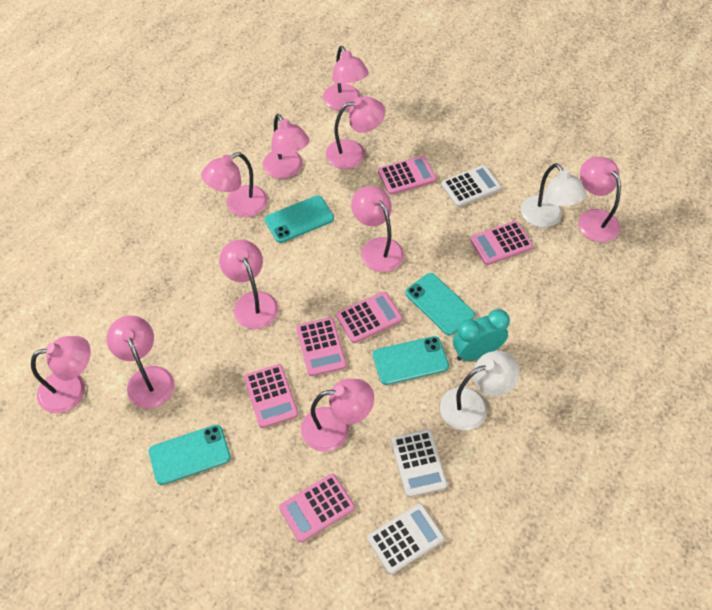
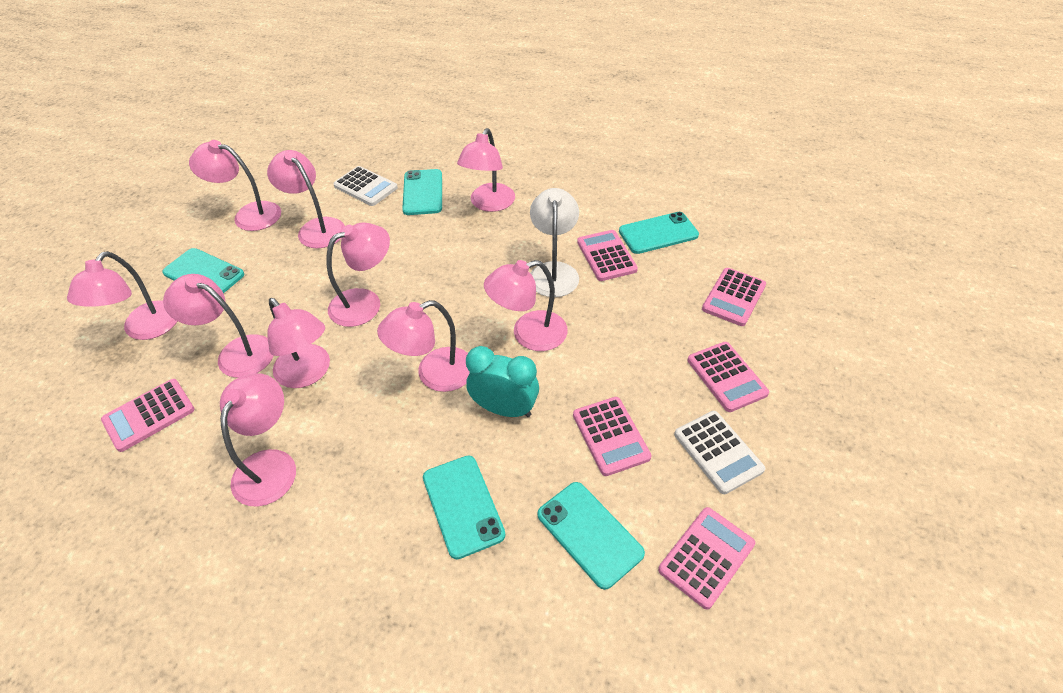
turquoise phone: [149,425,231,485] [265,196,334,243] [373,336,449,385] [405,273,475,336] = 4 -> [162,248,244,294] [402,169,442,215] [423,456,506,559] [538,482,645,590] [619,212,699,254] = 5
white calculator: [367,503,445,574] [391,429,448,497] [441,165,501,207] = 3 -> [333,166,398,206] [674,411,765,494] = 2
white lamp: [440,351,520,430] [521,163,587,228] = 2 -> [530,188,579,297] = 1

